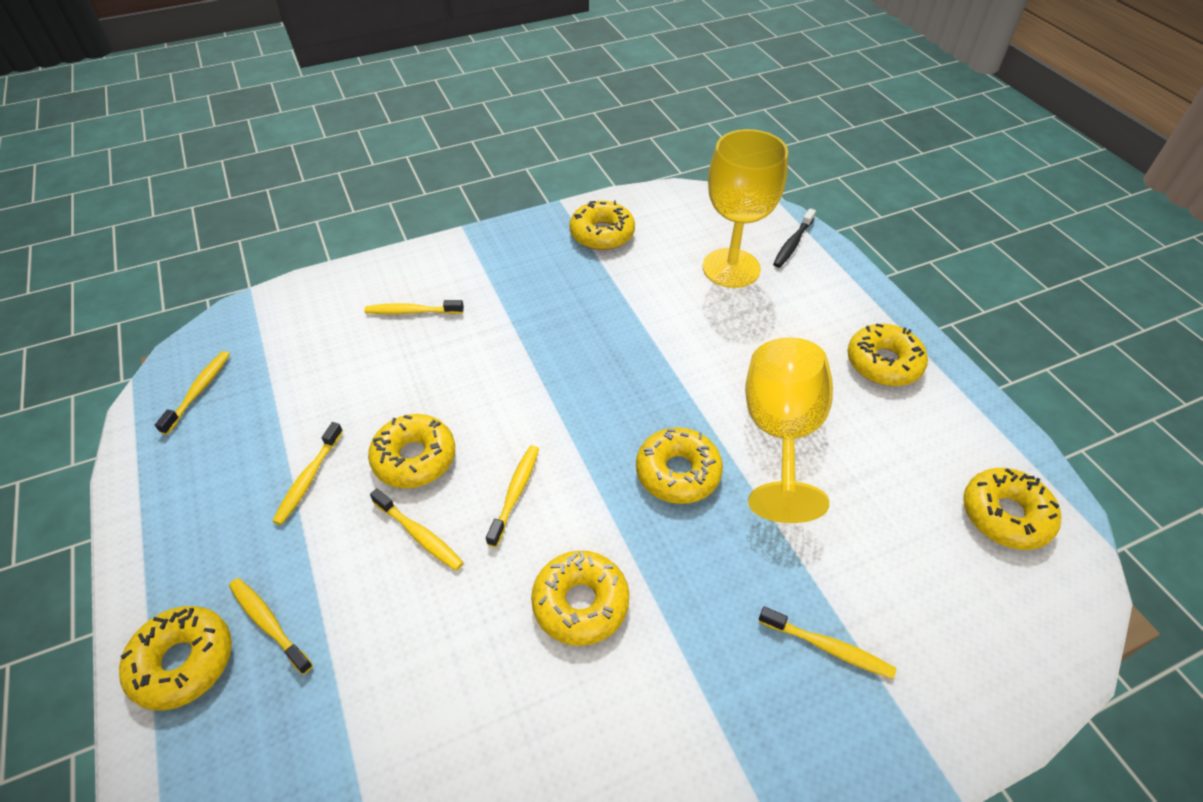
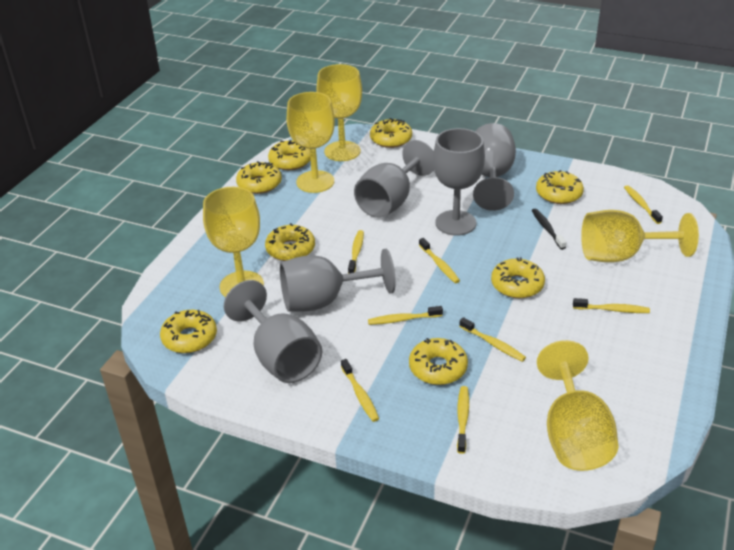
grey goblet: none = 0 -> [224,280,322,383] [280,249,396,312] [354,140,434,218] [433,128,485,236] [473,123,516,211] = 5
yellow donut: [119,606,232,711] [368,414,455,488] [531,550,629,646] [570,201,635,250] [636,427,723,504] [847,323,928,386] [963,468,1061,550] = 7 -> [160,310,217,353] [236,161,282,194] [265,223,315,261] [268,140,311,170] [370,118,412,148] [409,338,468,385] [491,257,545,298] [536,170,584,204] = 8
yellow goblet: [703,129,788,288] [745,337,833,523] = 2 -> [203,187,264,297] [287,92,335,193] [316,64,362,161] [537,340,619,471] [581,210,699,262] = 5
yellow toothbrush: [155,351,230,435] [229,578,313,675] [272,422,343,525] [365,300,464,315] [370,489,464,571] [486,445,539,547] [759,607,896,679] = 7 -> [341,359,379,422] [348,230,364,274] [368,306,443,325] [419,238,460,283] [457,386,469,454] [459,317,526,362] [573,298,650,313] [624,185,663,224] = 8

